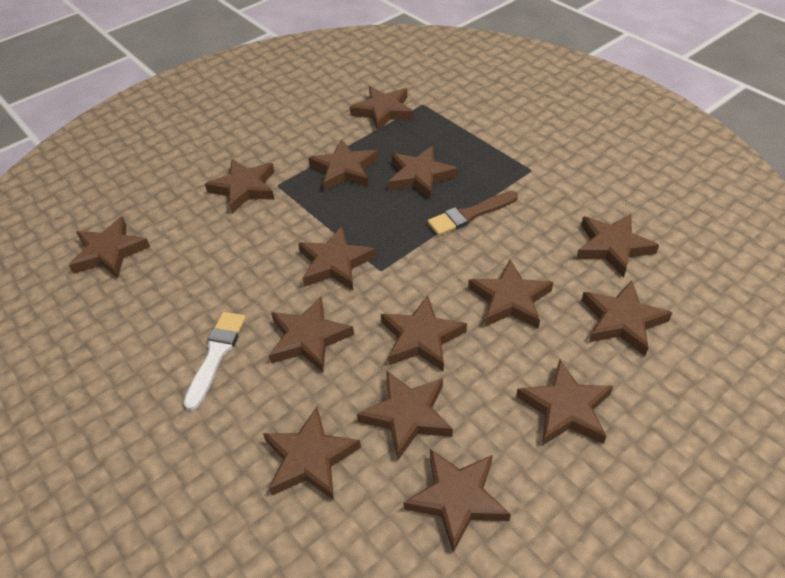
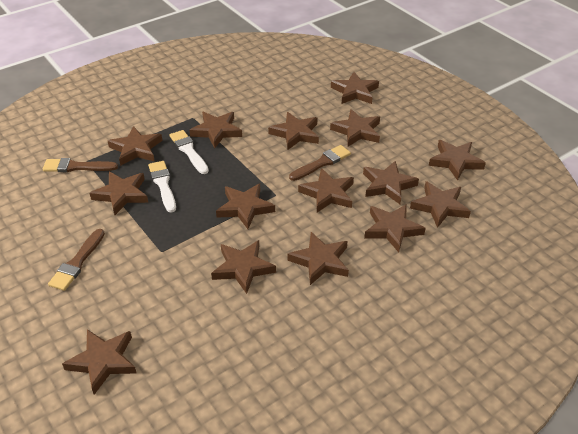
brown brush: [427,191,518,236] = 1 -> [43,158,118,172] [48,229,105,291] [289,145,351,181] = 3
white brush: [183,312,246,411] = 1 -> [148,161,176,213] [170,130,209,174] = 2

